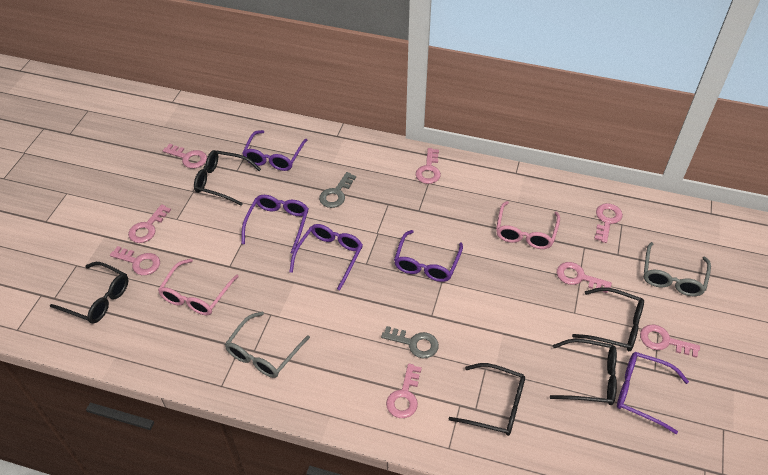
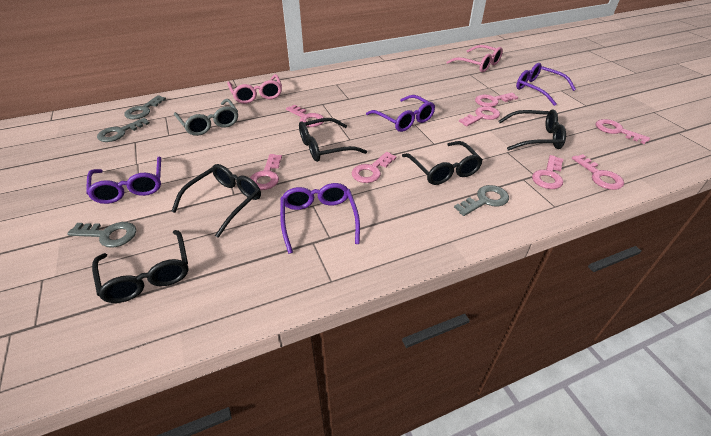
grey glasses: [225,312,310,378] [644,242,711,296] = 2 -> [174,99,238,136] = 1
grey key: [319,172,356,208] [381,326,439,358] = 2 -> [67,222,136,248] [97,118,150,142] [124,95,166,119] [454,185,509,216] = 4
purple glasses: [241,195,309,254] [242,130,307,171] [289,224,363,290] [394,230,463,282] [617,352,689,434] = 5 -> [86,156,161,204] [280,183,360,254] [366,95,435,132] [516,63,576,106] = 4

